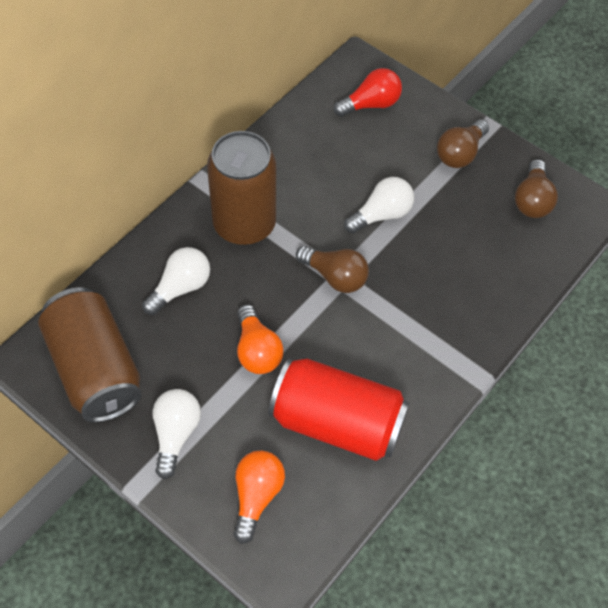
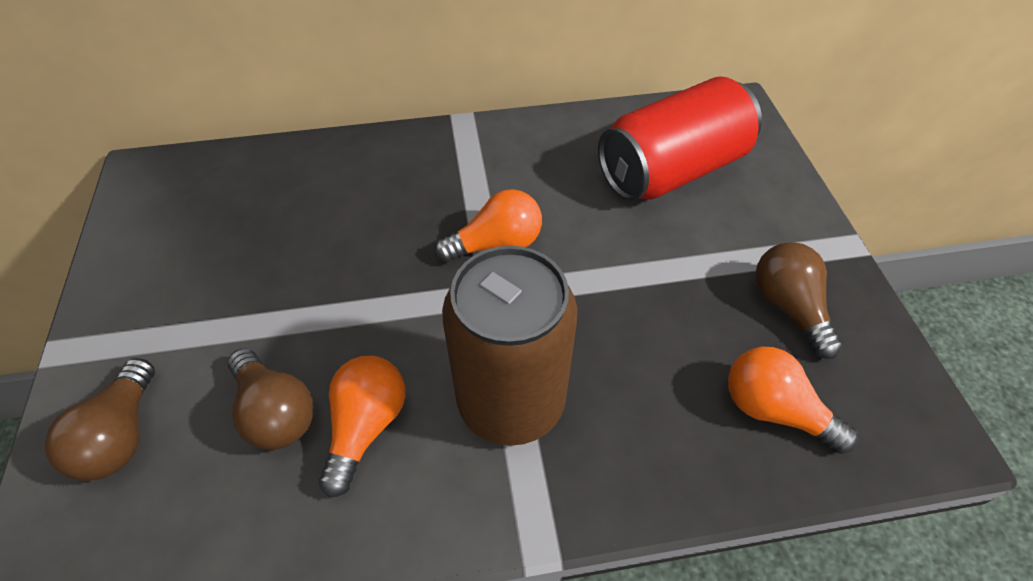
brown can: [38,287,142,423] [207,131,276,245] = 2 -> [442,246,578,446] = 1
orange light bulb: [233,450,285,544] [237,305,284,374] = 2 -> [318,356,405,498] [434,189,542,263] [728,347,858,454] = 3
red light bulb: [334,68,402,117] = 1 -> none = 0
white light bulb: [142,247,210,315] [153,389,201,479] [344,177,414,233] = 3 -> none = 0

